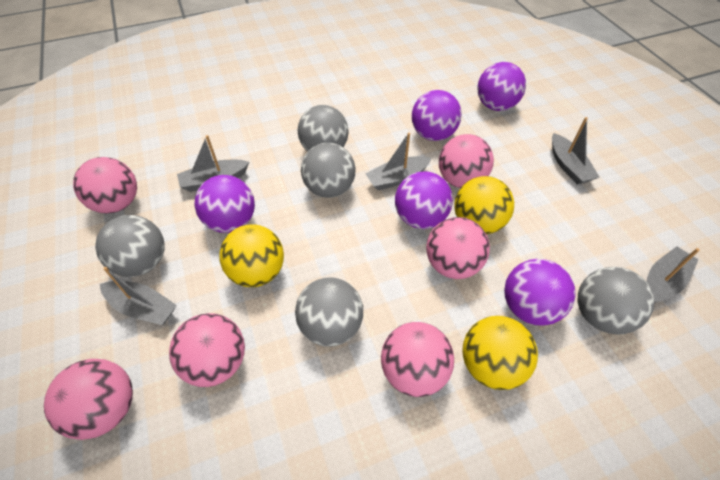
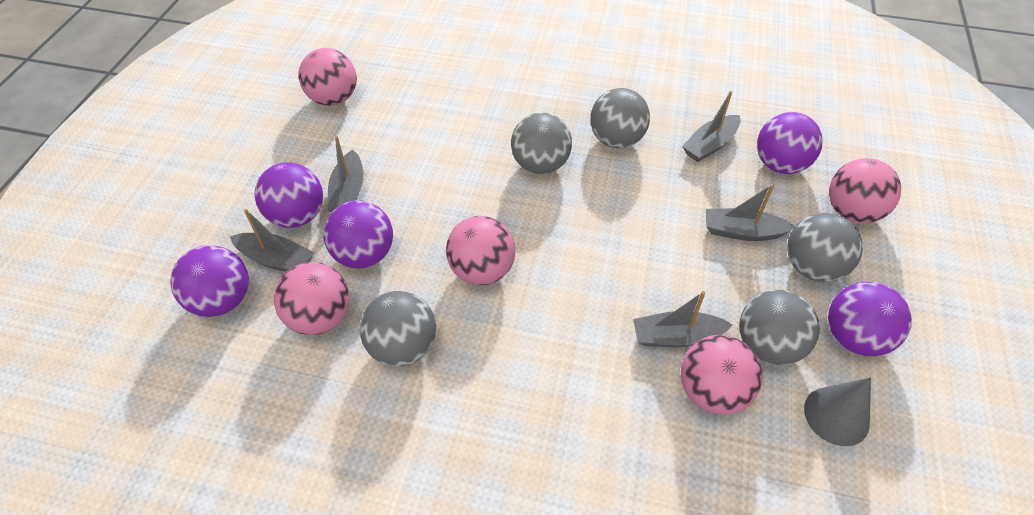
grey cone: none = 0 -> [804,377,871,446] = 1
pink ball: [44,359,133,440] [73,157,137,213] [169,313,245,387] [381,322,454,397] [426,217,490,279] [439,134,494,188] = 6 -> [274,262,350,335] [299,48,357,106] [446,216,516,285] [681,335,763,415] [829,158,901,223] = 5
yellow ball: [219,224,284,287] [454,176,514,234] [462,316,538,390] = 3 -> none = 0

